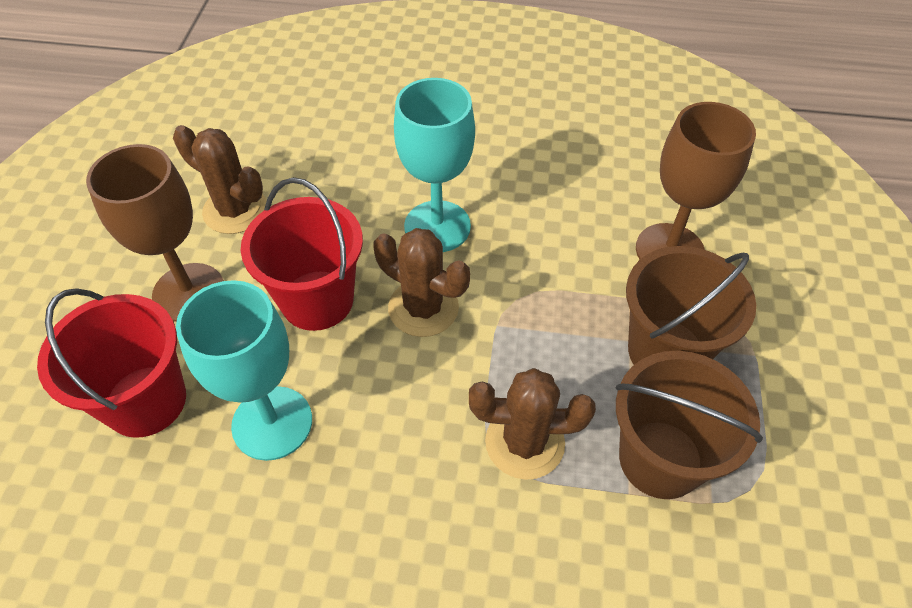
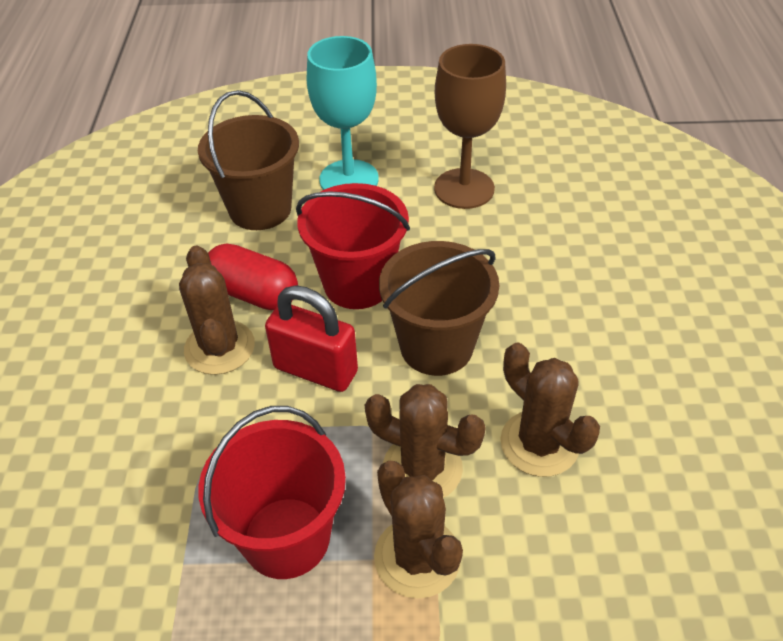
brown cactus: [173,125,266,234] [374,228,470,337] [469,368,596,480] = 3 -> [179,245,255,375] [365,384,486,498] [374,461,463,598] [500,343,600,477] = 4
brown goblet: [86,144,224,322] [636,102,756,259] = 2 -> [434,44,506,209] = 1
red capsule: none = 0 -> [208,243,298,310] = 1
red padlock: none = 0 -> [265,285,358,392] = 1
turquoise goblet: [176,280,312,461] [394,78,475,252] = 2 -> [307,36,379,190] = 1

